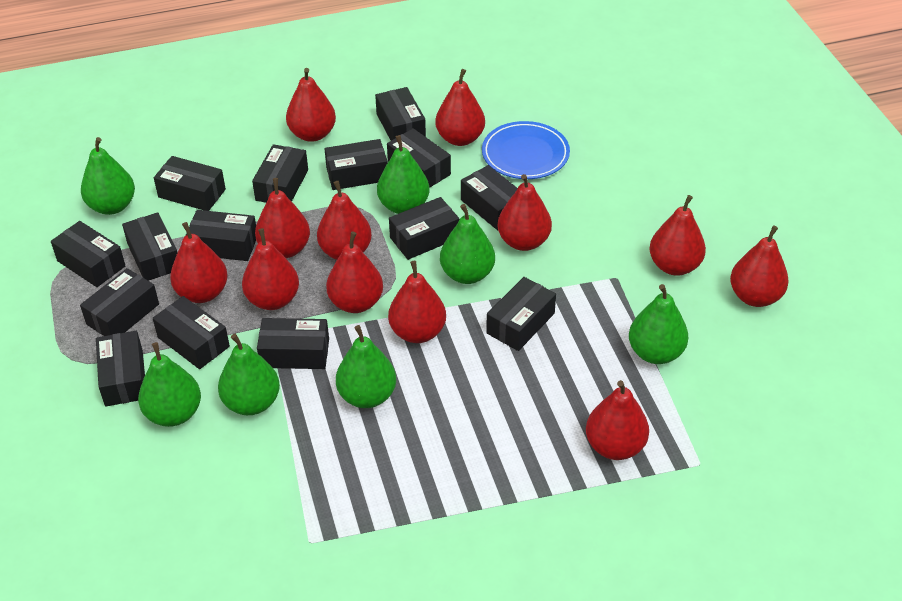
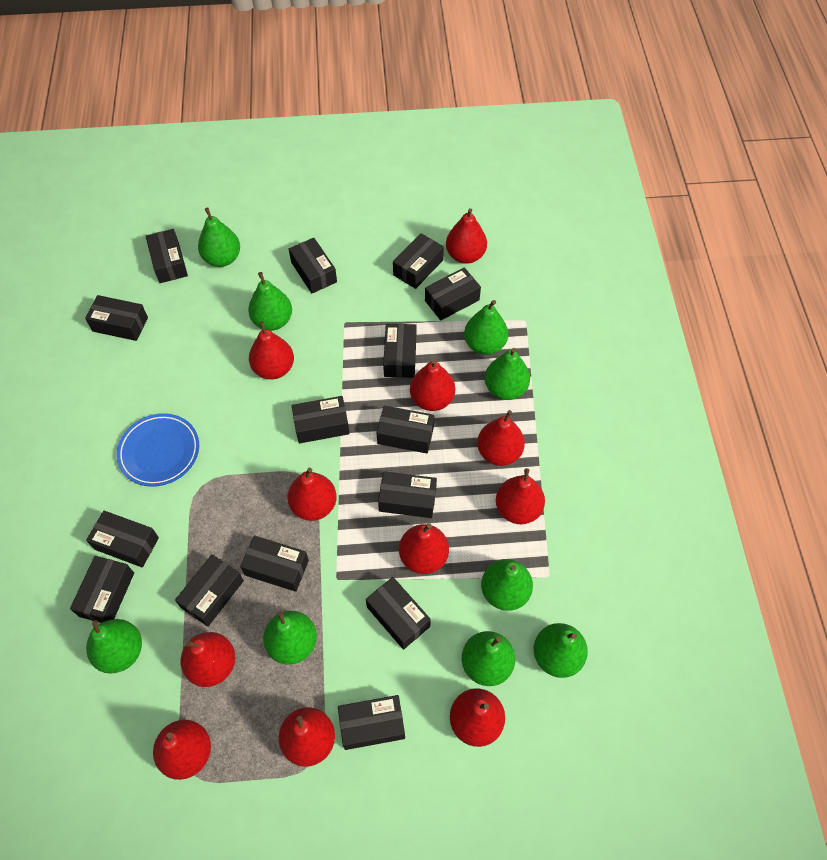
green pear: [81,137,135,215] [138,342,201,427] [218,334,280,415] [336,325,396,408] [377,135,429,214] [440,204,495,284] [629,284,688,364] = 7 -> [86,619,142,674] [198,208,240,267] [248,272,292,331] [263,611,317,665] [462,631,515,686] [464,300,508,355] [481,559,533,611] [485,348,530,400] [533,623,588,678] = 9
red pear: [170,222,228,303] [242,228,299,310] [255,178,310,258] [286,68,336,142] [317,181,372,260] [326,232,383,313] [388,261,446,343] [435,69,485,146] [497,174,552,251] [586,380,649,460] [649,195,706,276] [730,226,789,307] = 12 -> [153,720,211,780] [181,632,235,687] [249,321,294,379] [279,707,335,767] [287,468,337,521] [399,523,449,574] [410,359,455,411] [446,208,487,264] [450,689,505,747] [477,410,525,466] [496,468,545,524] = 11

